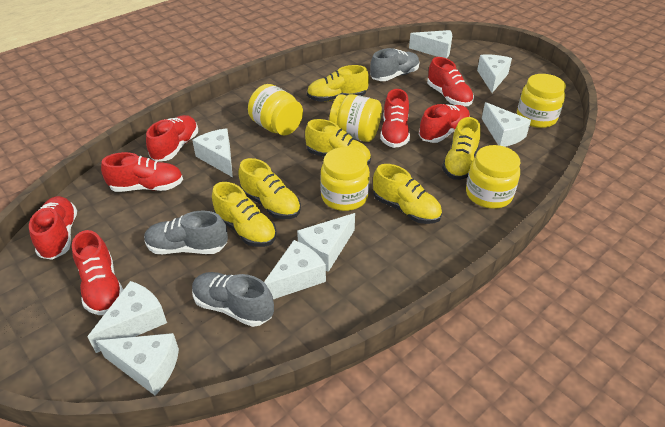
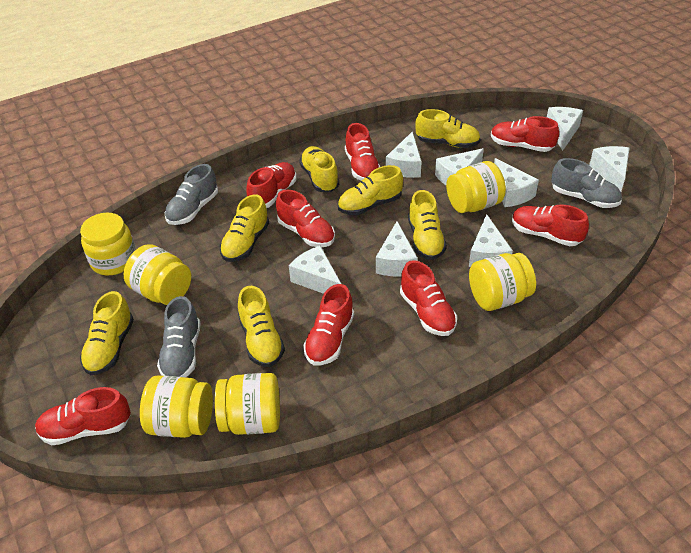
red shoe: [29,196,77,260] [72,230,123,315] [101,152,183,192] [146,115,198,161] [380,89,410,148] [419,104,470,143] [427,57,474,106] = 7 -> [35,387,131,445] [247,162,297,208] [276,190,335,247] [303,284,354,365] [345,123,380,181] [400,260,457,336] [491,116,559,152] [512,204,589,246] = 8
yellow jar: [248,84,303,135] [320,147,370,211] [329,94,382,142] [466,145,520,209] [517,74,566,128] = 5 -> [80,213,136,275] [124,244,191,305] [140,375,213,438] [215,373,280,435] [446,161,506,213] [469,253,536,311] = 6
yellow shoe: [212,182,277,247] [238,158,301,219] [305,119,371,165] [307,65,369,102] [373,164,442,224] [442,117,481,180] = 6 -> [80,291,134,375] [220,194,269,262] [238,286,285,367] [299,146,339,192] [338,165,403,215] [408,190,447,260] [415,109,481,148] = 7

